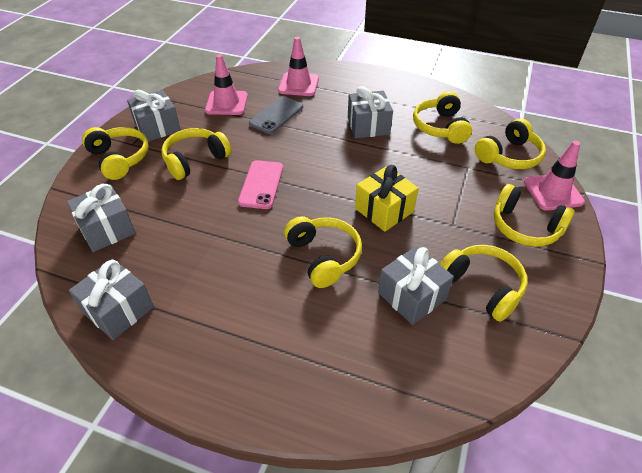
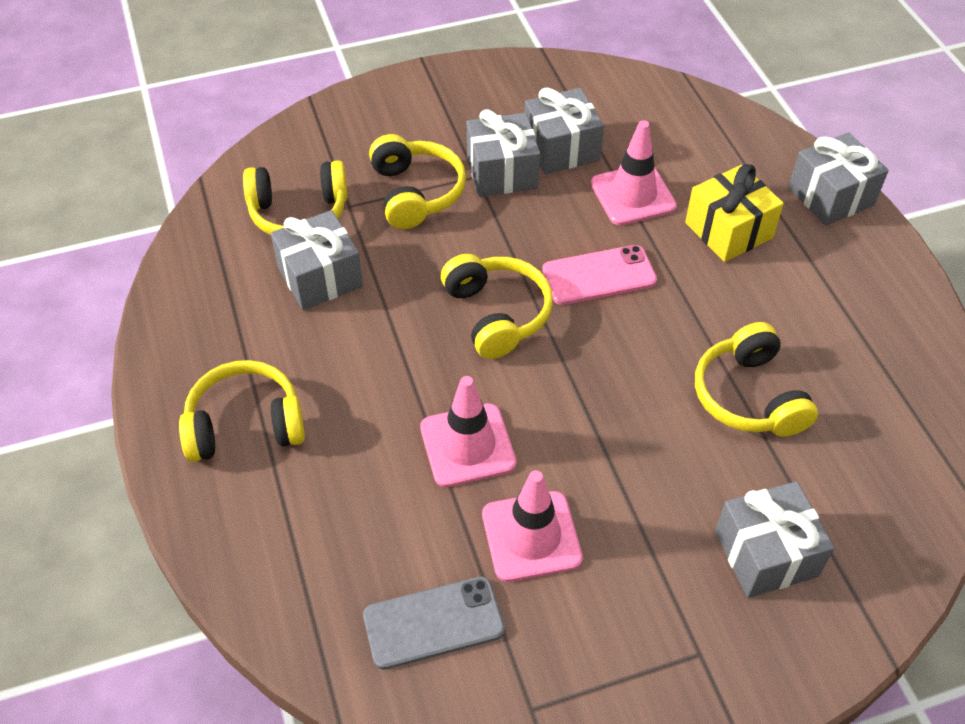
yellow headphones: [82,127,149,180] [161,128,232,180] [284,216,362,288] [413,92,472,144] [440,245,528,322] [475,118,546,169] [494,184,575,247] = 7 -> [179,360,305,462] [243,160,347,235] [369,134,466,229] [441,254,553,359] [695,322,818,437] = 5

